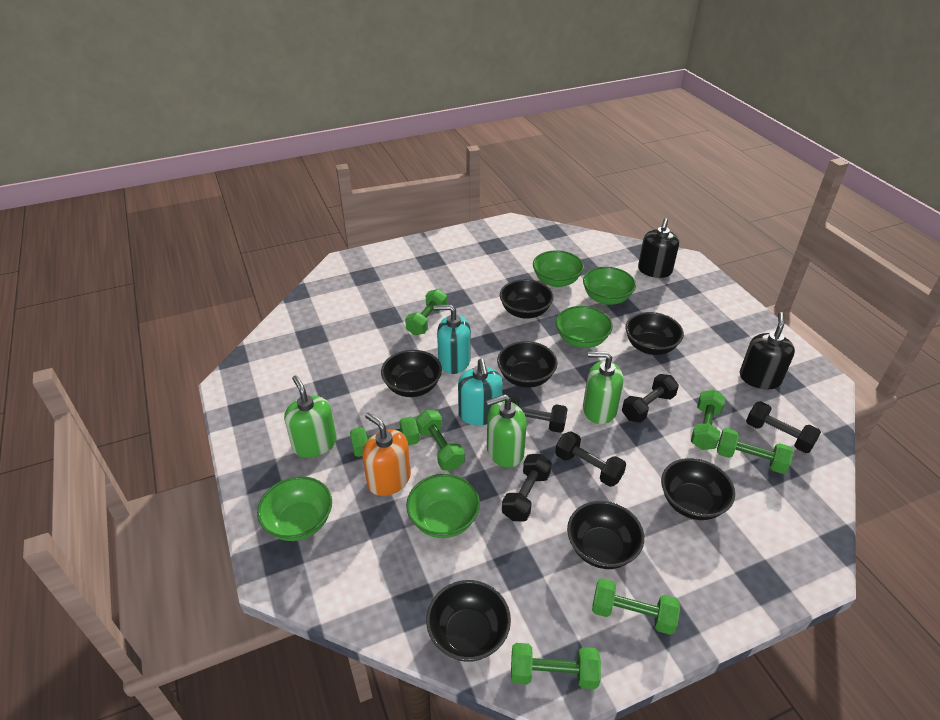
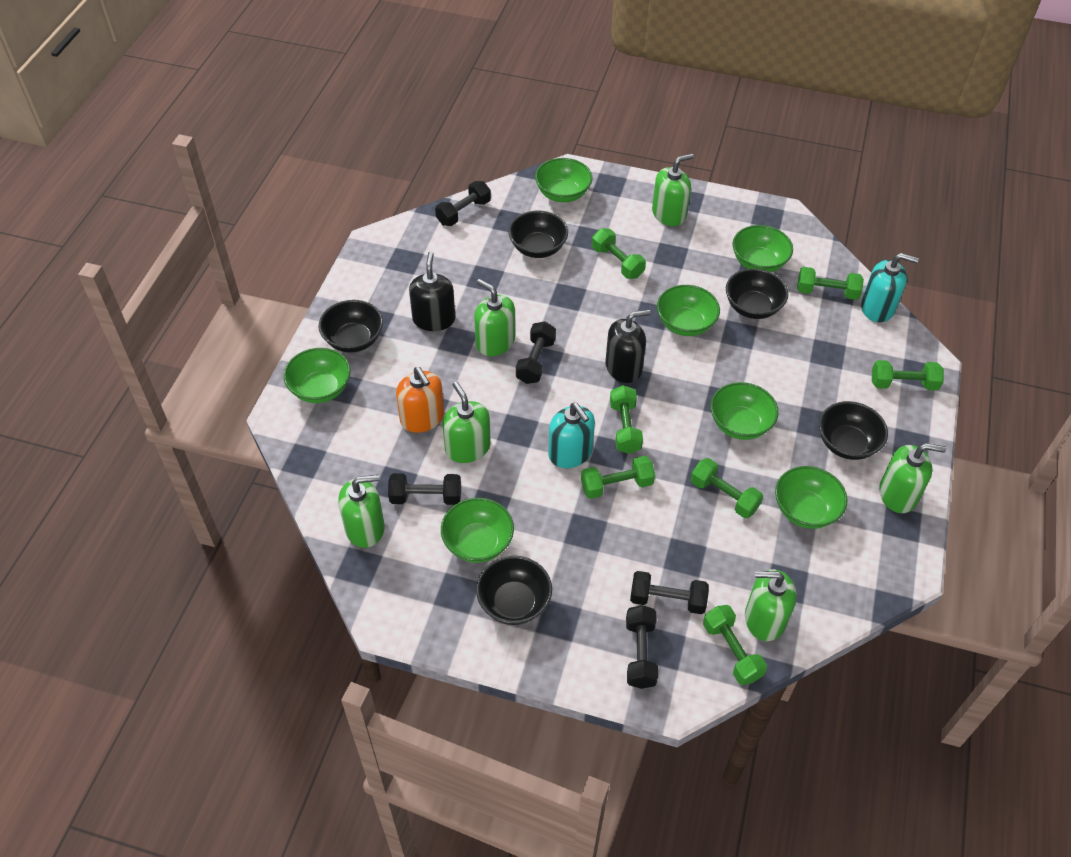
black bowl: [381,350,442,397] [426,580,511,662] [497,341,558,388] [500,279,554,319] [567,501,644,569] [625,312,684,355] [661,458,735,520] = 7 -> [319,300,383,353] [476,556,552,625] [508,211,568,258] [726,268,788,319] [819,401,888,460] = 5
green bowl: [257,476,332,541] [406,474,480,538] [533,250,584,287] [556,306,613,348] [583,267,636,305] = 5 -> [283,348,351,403] [441,498,514,563] [535,158,592,202] [657,285,720,336] [710,382,779,440] [733,225,793,272] [775,466,848,529] = 7
green soap dispenser: [284,375,337,458] [486,394,527,468] [583,352,623,424] = 3 -> [338,474,385,548] [443,382,491,463] [474,279,515,356] [652,154,694,226] [745,569,796,641] [879,443,946,513] = 6

